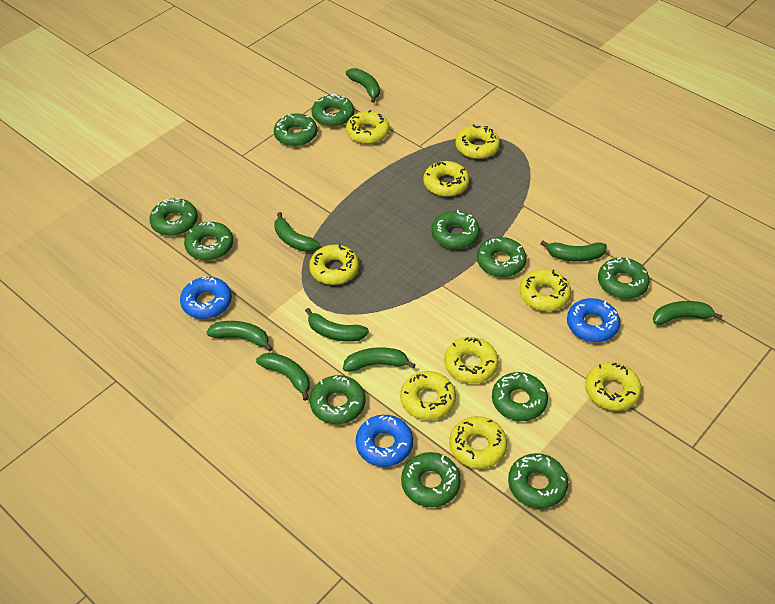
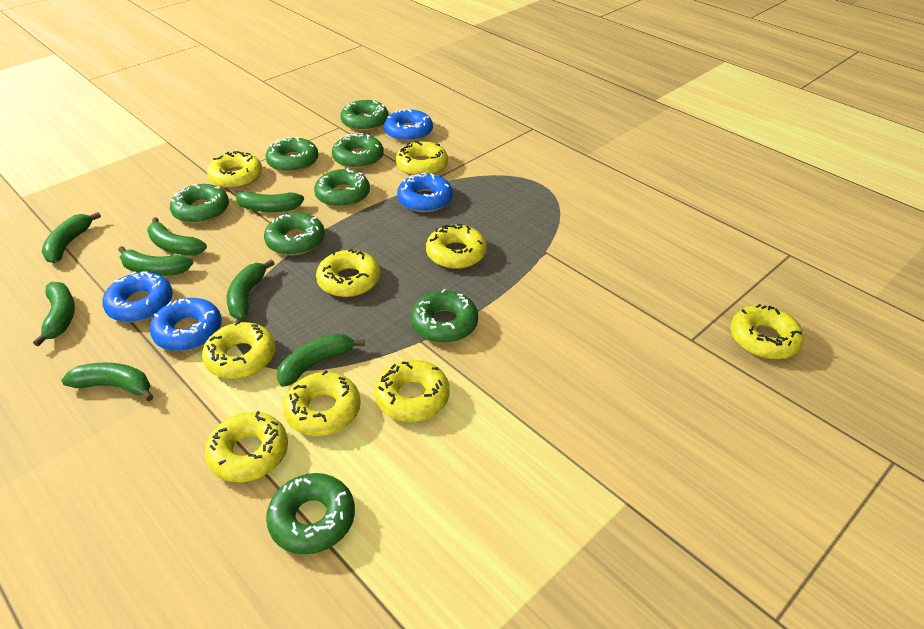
blue donut: [180,277,232,319] [356,415,413,467] [567,298,620,342] = 3 -> [102,271,173,322] [150,298,222,351] [384,109,433,142] [397,173,453,212] = 4
green donut: [149,198,198,236] [184,222,233,261] [274,113,317,146] [310,375,366,424] [311,94,354,127] [401,452,461,507] [431,210,480,249] [477,237,527,277] [492,372,548,421] [508,453,568,509] [598,257,650,299] = 11 -> [170,184,229,224] [264,212,325,256] [266,137,318,173] [266,473,355,554] [314,168,370,207] [332,133,384,169] [340,100,389,131] [411,289,478,343] = 8

